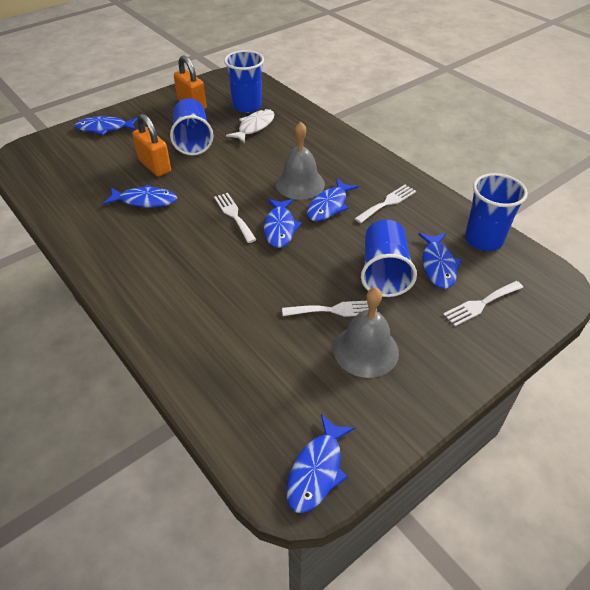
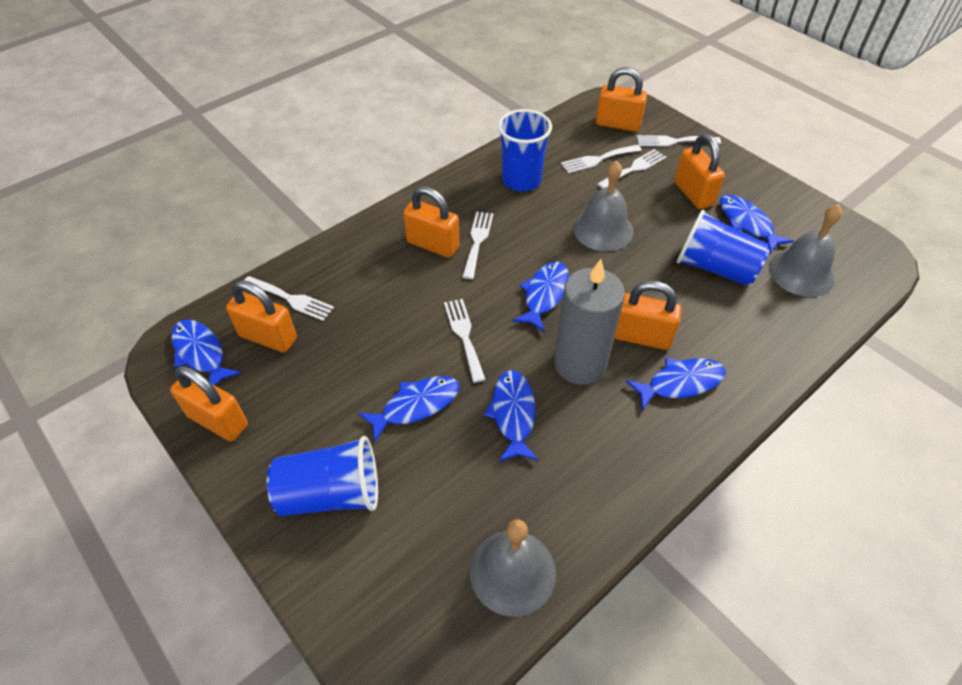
blue cup: [170,99,213,156] [224,50,264,113] [361,220,417,297] [465,173,528,251] = 4 -> [267,436,378,516] [498,109,552,192] [677,210,770,286] = 3
grey bell: [275,122,325,200] [333,287,399,378] = 2 -> [470,519,556,617] [573,160,634,251] [769,204,842,297] = 3
grey candle: none = 0 -> [554,259,625,385] = 1
orange padlock: [132,114,171,177] [174,55,207,110] = 2 -> [170,366,248,442] [226,280,297,352] [403,186,459,258] [596,67,647,132] [614,281,682,350] [674,134,725,209] = 6
white fish: [226,109,275,143] = 1 -> none = 0
white fork: [214,193,257,243] [282,301,377,317] [354,185,416,223] [443,281,523,326] = 4 -> [244,276,334,321] [444,299,486,383] [462,211,493,279] [561,145,642,173] [597,149,666,189] [637,135,721,147] = 6

